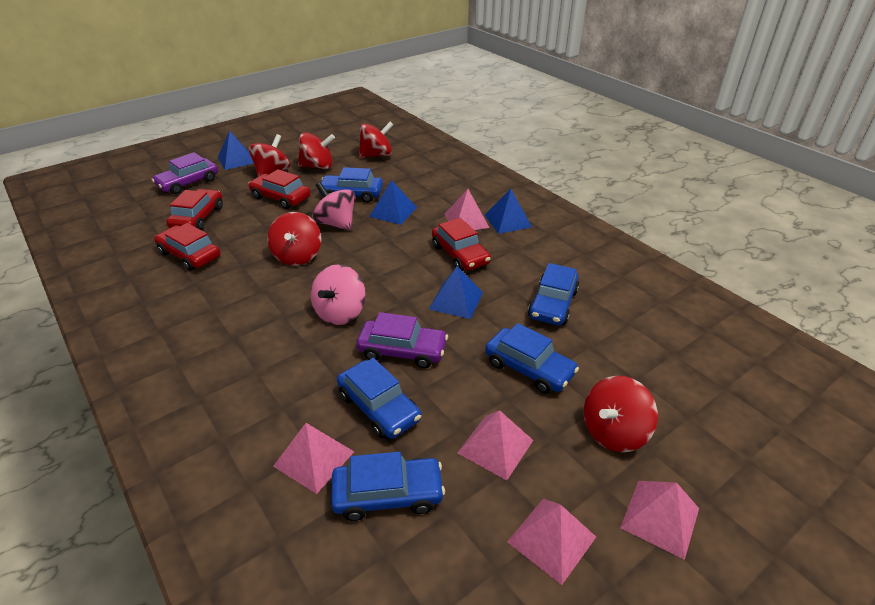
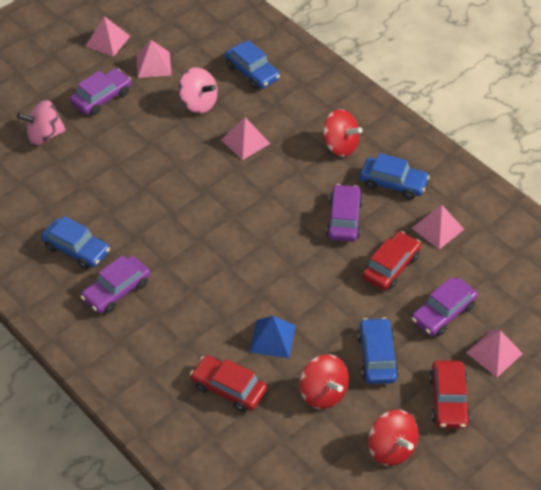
blue car: [319,167,383,203] [331,452,445,521] [337,358,421,439] [485,323,579,394] [528,263,579,325] = 5 -> [41,216,110,269] [225,40,280,89] [357,318,399,384] [360,153,430,200] = 4
blue pyramid: [218,130,254,170] [369,180,417,225] [429,266,483,319] [485,189,532,234] = 4 -> [249,316,296,358] = 1
purple car: [152,152,218,194] [356,312,448,368] = 2 -> [70,69,131,116] [81,255,150,314] [326,184,363,242] [411,277,478,336] = 4
red car: [154,223,220,271] [166,189,223,230] [248,169,311,209] [432,218,491,271] = 4 -> [190,355,267,412] [362,231,421,290] [429,360,471,429] = 3
red spinning top: [248,134,290,177] [267,212,321,266] [298,132,335,169] [359,121,394,158] [584,376,658,452] = 5 -> [300,354,349,409] [322,109,362,157] [368,410,419,466] = 3

